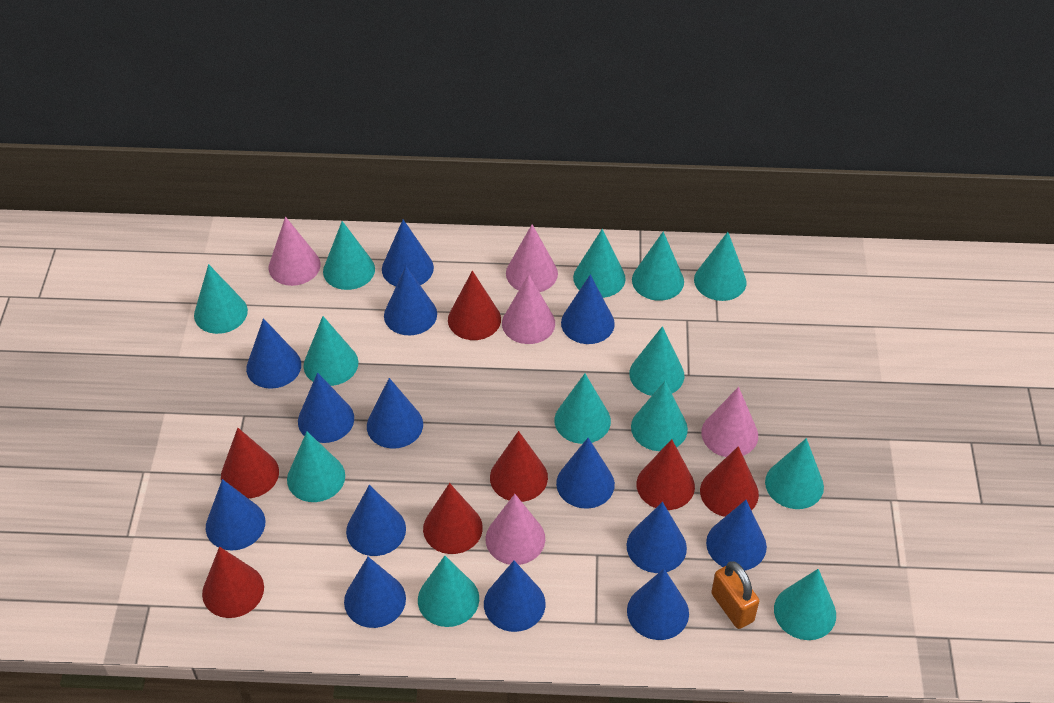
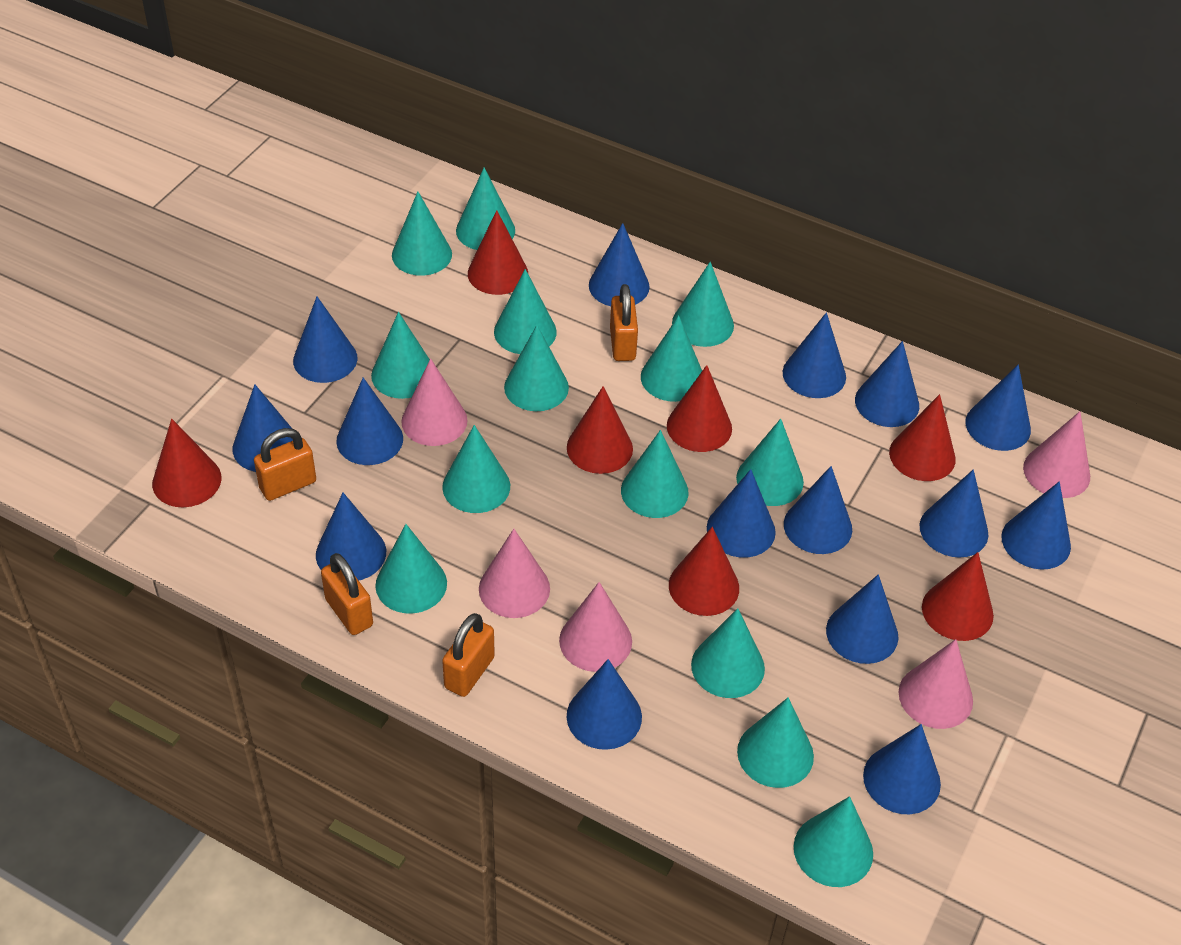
blue cone: [206,479,265,550] [246,318,301,389] [298,372,354,443] [344,557,406,628] [346,485,406,556] [367,378,423,449] [382,219,434,286] [384,266,437,335] [484,560,546,632] [556,438,615,509] [561,274,615,344] [626,502,687,573] [627,569,689,640] [706,500,767,570] = 14 -> [233,384,293,472] [293,297,357,383] [316,493,386,580] [336,377,403,465] [567,659,642,750] [589,223,650,306] [707,469,776,557] [783,312,846,398] [784,466,852,554] [826,574,899,664] [855,341,919,427] [863,724,941,814] [920,469,988,558] [966,364,1031,451] [1001,481,1071,570] = 15
orange padlock: [711,561,759,629] = 1 -> [254,428,316,501] [321,553,373,635] [442,613,495,697] [610,284,638,361] = 4
turquoise cone: [194,264,248,334] [287,432,345,502] [304,316,358,386] [323,221,375,290] [418,556,479,627] [554,374,611,444] [573,229,626,298] [629,326,684,396] [631,381,688,451] [632,232,684,301] [694,232,746,301] [765,438,824,509] [774,569,836,640] = 13 -> [371,312,430,399] [375,524,447,614] [392,192,452,276] [442,425,510,513] [456,167,515,250] [494,269,557,354] [504,325,569,411] [621,430,689,518] [641,315,702,402] [672,262,734,347] [691,608,765,698] [736,418,804,506] [737,697,814,788] [794,796,873,887] = 14

